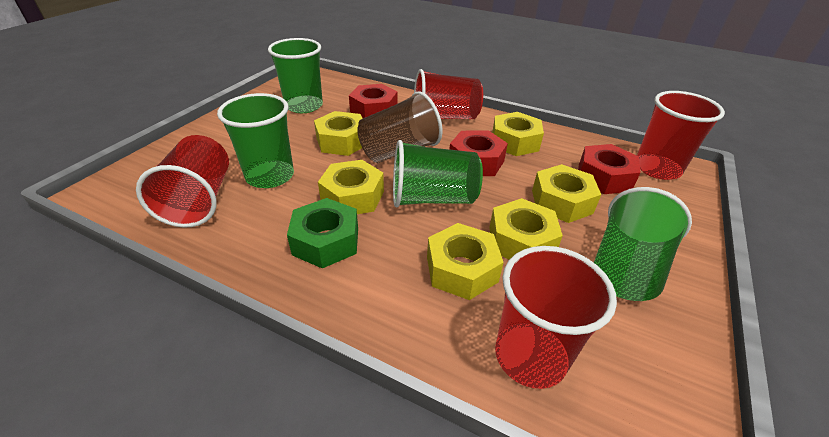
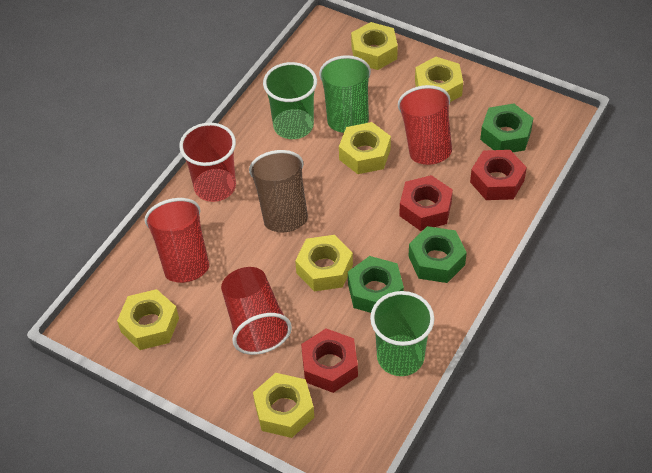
green cup: [217,93,294,188] [268,38,323,113] [393,140,483,207] [594,187,692,301] = 4 -> [263,62,317,139] [319,55,371,133] [370,291,434,376] = 3
green nut: [287,198,358,268] = 1 -> [348,256,404,313] [409,226,467,283] [480,104,533,152] = 3

